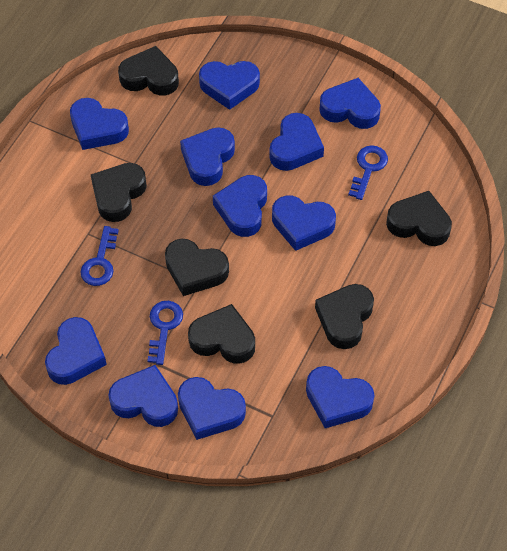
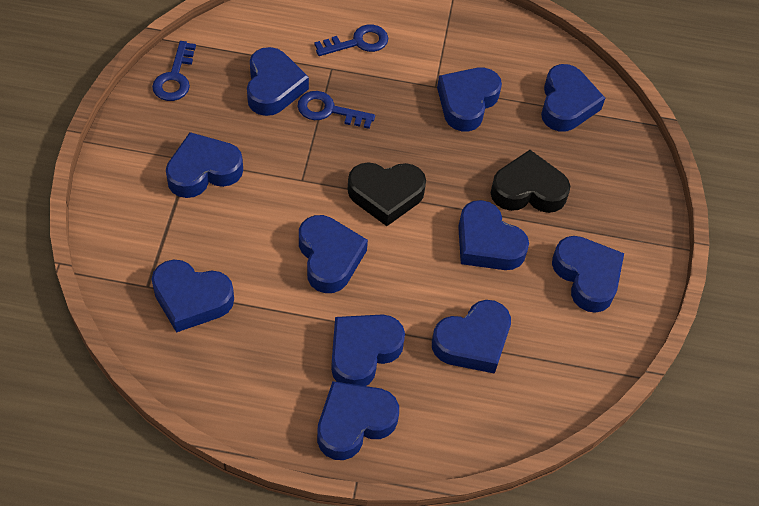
black heart: [91,163,147,222] [118,46,179,96] [165,239,229,296] [188,304,255,364] [315,284,374,349] [386,191,452,246] = 6 -> [348,162,426,226] [490,150,570,213] = 2

